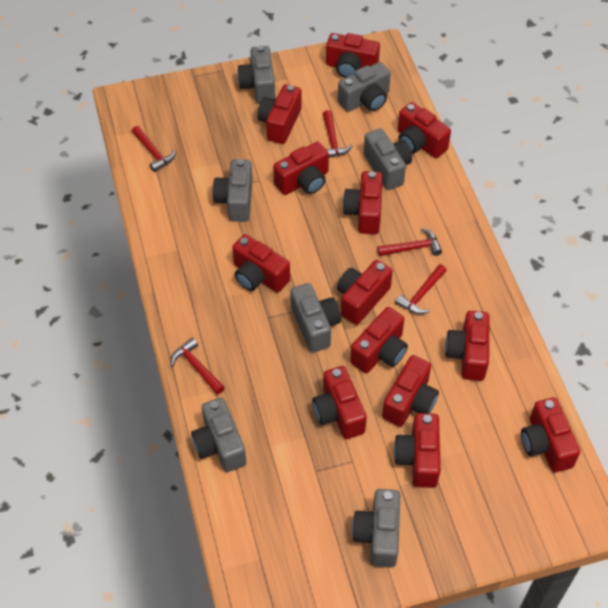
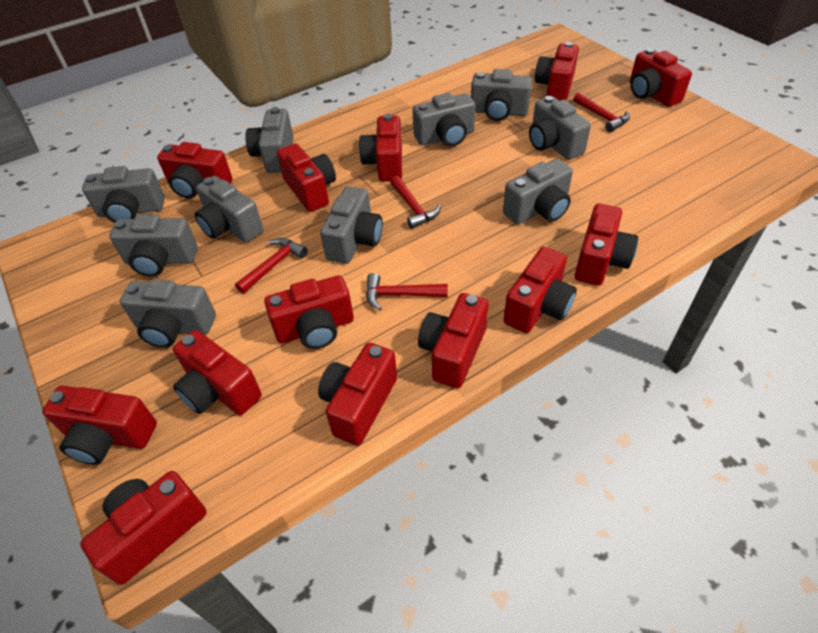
grey camera: [191,398,246,472] [212,159,252,222] [237,46,275,104] [290,283,341,352] [338,62,391,112] [352,489,400,568] [364,128,412,190] = 7 -> [82,166,165,223] [109,214,198,277] [120,279,216,348] [195,176,263,242] [245,107,294,173] [320,186,383,264] [412,93,476,147] [471,69,532,121] [503,159,573,224] [529,96,591,160] = 10
red hammer: [132,126,176,172] [171,338,225,394] [323,110,352,158] [377,228,442,256] [395,264,447,314] = 5 -> [235,238,307,294] [366,273,448,310] [390,176,441,229] [573,93,630,132] = 4

